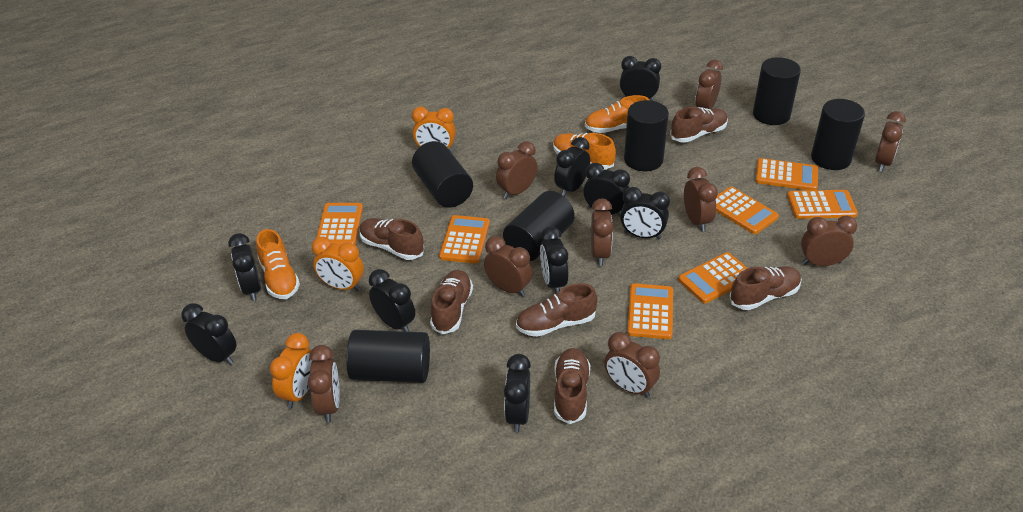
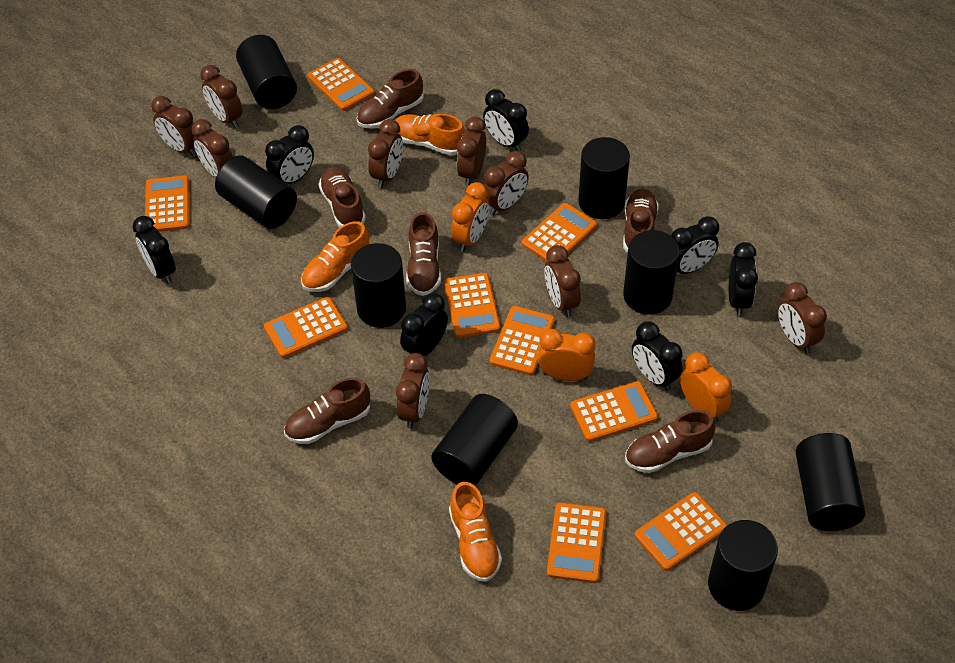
black clock: [182,303,237,365] [228,233,261,301] [369,269,415,332] [504,354,531,432] [540,226,568,293] [554,137,590,197] [583,163,630,216] [620,56,661,101] [620,187,670,239] = 9 -> [132,216,176,284] [265,125,314,185] [400,293,448,357] [483,89,529,151] [632,322,683,391] [671,216,719,274] [729,242,758,316] = 7
black cylinder: [346,330,430,383] [412,141,473,208] [503,191,575,261] [624,100,669,171] [753,57,801,125] [811,99,865,170] = 6 -> [215,156,297,229] [236,35,297,109] [351,243,406,328] [431,394,518,486] [578,137,630,219] [623,230,680,315] [708,520,778,611] [795,433,865,531] = 8
orange calculator: [316,203,363,245] [439,215,490,264] [627,283,673,339] [678,252,747,303] [716,186,779,234] [755,158,818,190] [787,190,858,219] = 7 -> [145,175,190,232] [264,297,348,358] [307,58,374,111] [444,273,500,338] [490,306,555,375] [522,203,597,262] [547,502,606,583] [570,381,658,442] [634,492,727,571] = 9

